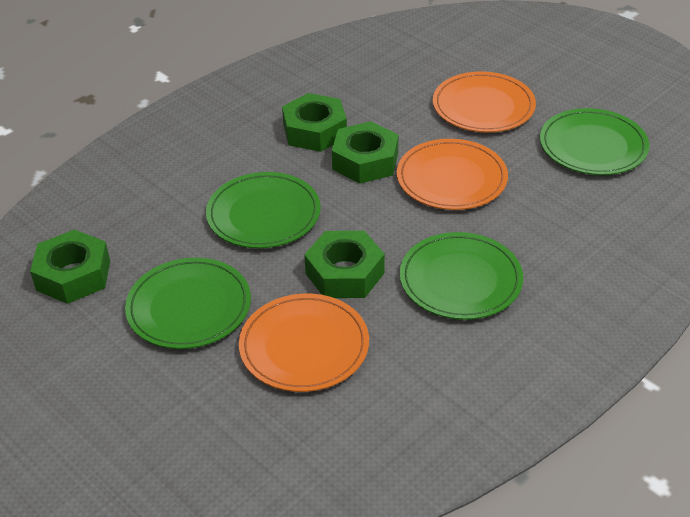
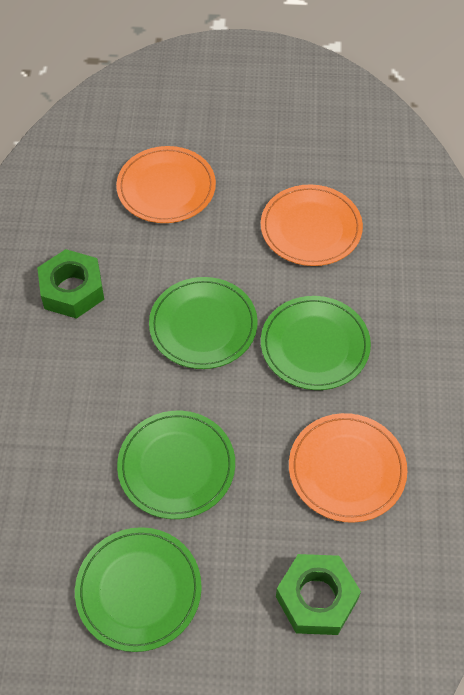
green nut: [30,230,110,304] [282,93,347,152] [304,231,385,298] [332,121,398,184] = 4 -> [37,249,104,319] [276,554,361,635] = 2

